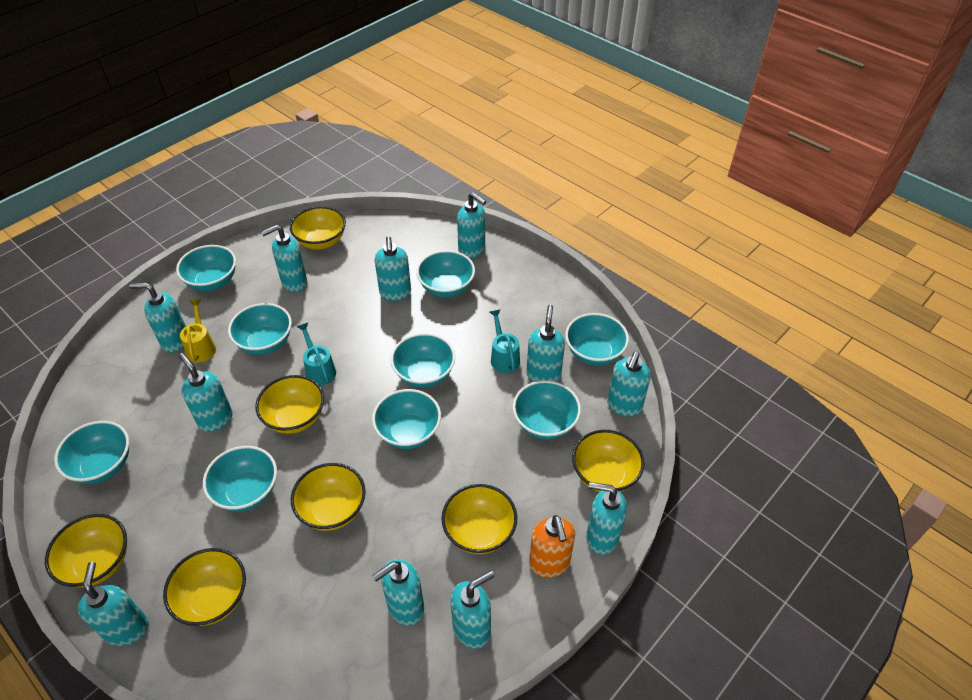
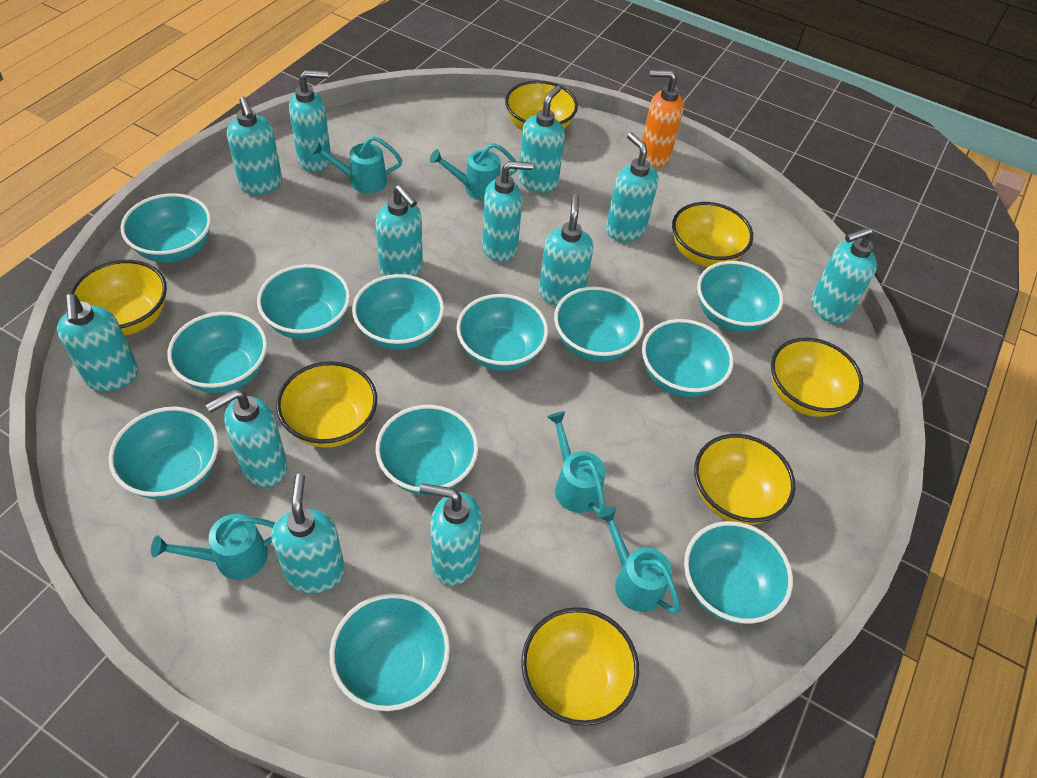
turquoise bowl: [54,421,129,484] [176,245,236,291] [203,446,277,512] [228,303,292,355] [372,389,441,449] [391,333,455,388] [416,250,475,297] [513,380,581,440] [565,313,629,366] = 9 -> [109,407,219,500] [121,193,211,263] [167,312,267,393] [257,264,350,340] [329,593,450,711] [352,274,444,350] [376,405,478,495] [456,294,548,371] [554,286,644,362] [642,319,734,397] [684,521,793,624] [697,261,783,332] = 12
turquoise soap dispenser: [78,562,149,646] [129,283,186,353] [178,353,233,432] [261,225,307,292] [372,559,424,626] [375,236,411,301] [450,570,494,649] [457,192,486,259] [527,305,565,382] [586,482,627,555] [607,351,651,417] = 11 -> [57,294,139,392] [206,389,287,487] [227,97,282,195] [271,474,345,594] [289,70,331,172] [375,185,423,277] [420,483,482,586] [482,161,533,262] [519,86,565,193] [539,194,594,306] [606,132,658,242] [811,227,877,323] = 12
turquoise watering can: [297,323,336,386] [490,309,520,373] = 2 -> [151,514,275,580] [310,136,402,194] [430,143,517,200] [547,411,605,513] [597,507,681,614] = 5
yellow watering can: [180,300,216,362] = 1 -> none = 0

